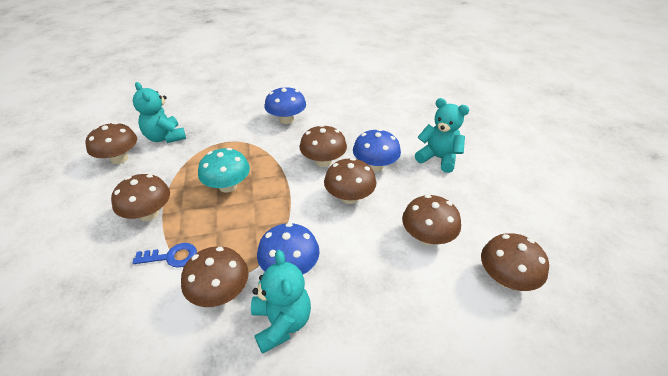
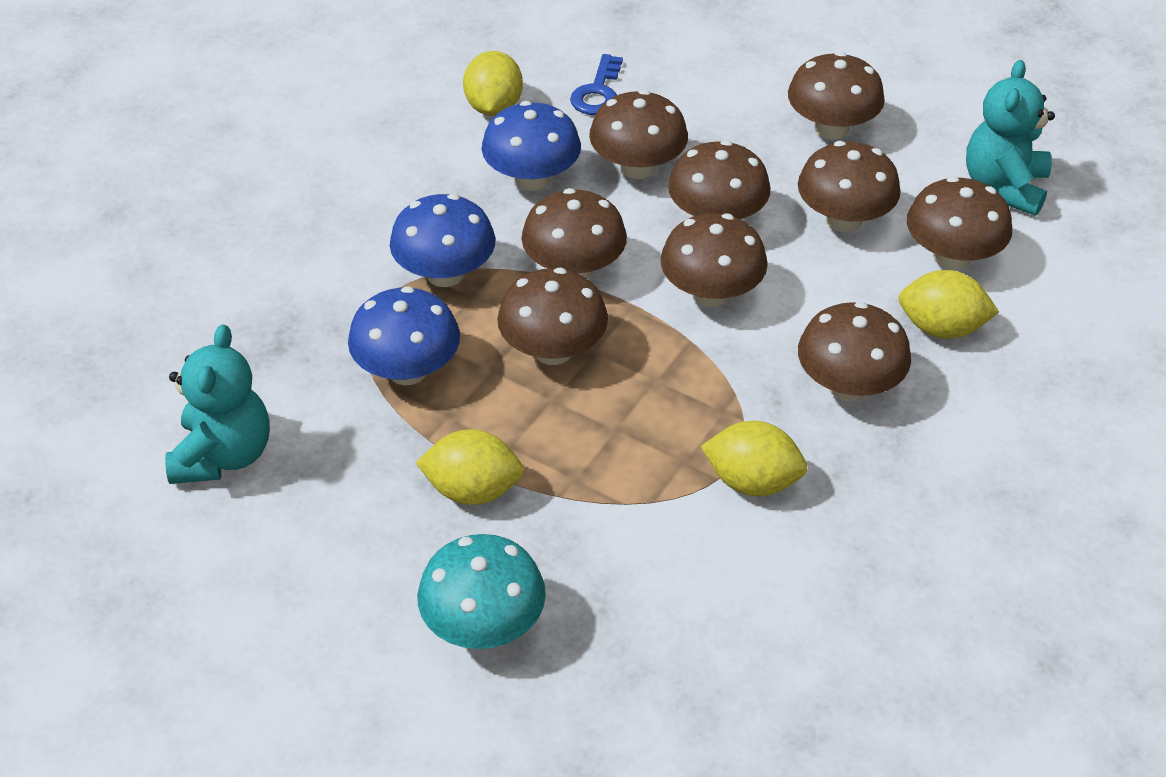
brown mushroom: [85,122,137,164] [111,174,170,221] [181,246,249,307] [299,125,347,167] [324,158,377,204] [402,195,461,245] [481,233,549,291] = 7 -> [497,268,608,365] [521,188,627,279] [589,90,688,179] [661,213,768,307] [668,140,770,219] [788,52,885,139] [798,141,901,232] [798,302,911,401] [907,177,1012,270] = 9
turquoise teddy bear: [133,82,186,143] [251,250,311,354] [415,98,469,173] = 3 -> [165,324,270,484] [966,60,1055,216] = 2
yellow lemon: none = 0 -> [415,429,524,505] [463,51,523,116] [701,421,807,496] [898,270,999,339] = 4

